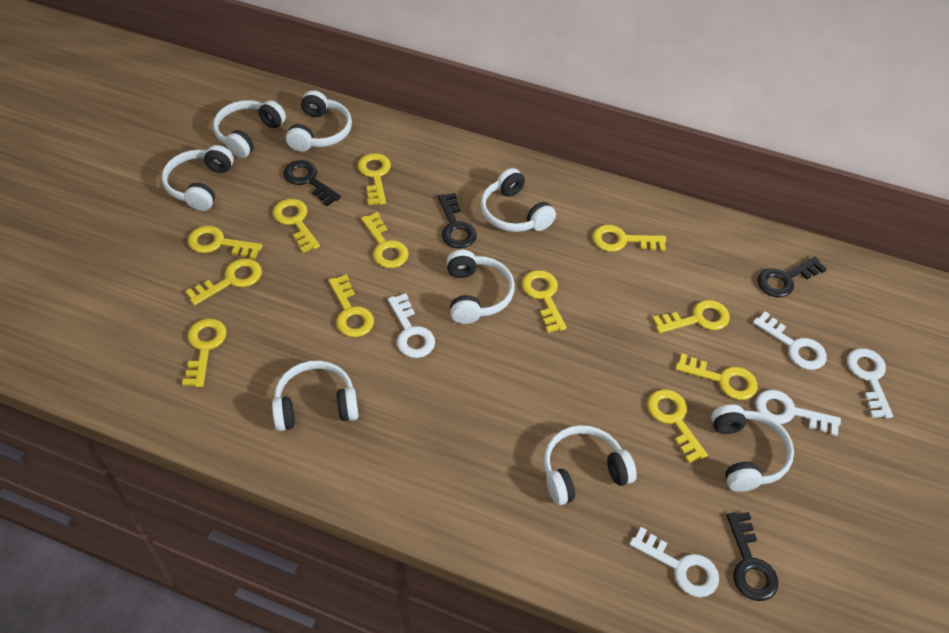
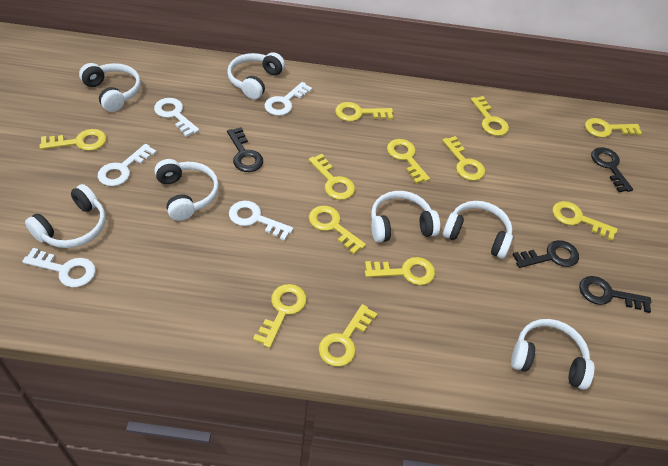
white headphones: [162,145,234,211] [213,100,286,158] [272,361,359,431] [286,90,352,152] [447,250,515,324] [481,168,556,232] [544,425,637,506] [711,404,794,492] = 8 -> [25,184,106,248] [79,63,141,112] [155,159,219,221] [227,52,285,99] [371,191,440,243] [443,201,513,259] [511,319,595,390] = 7

